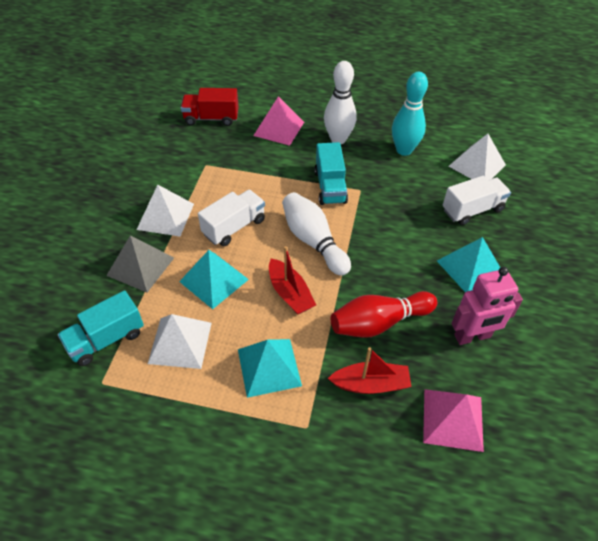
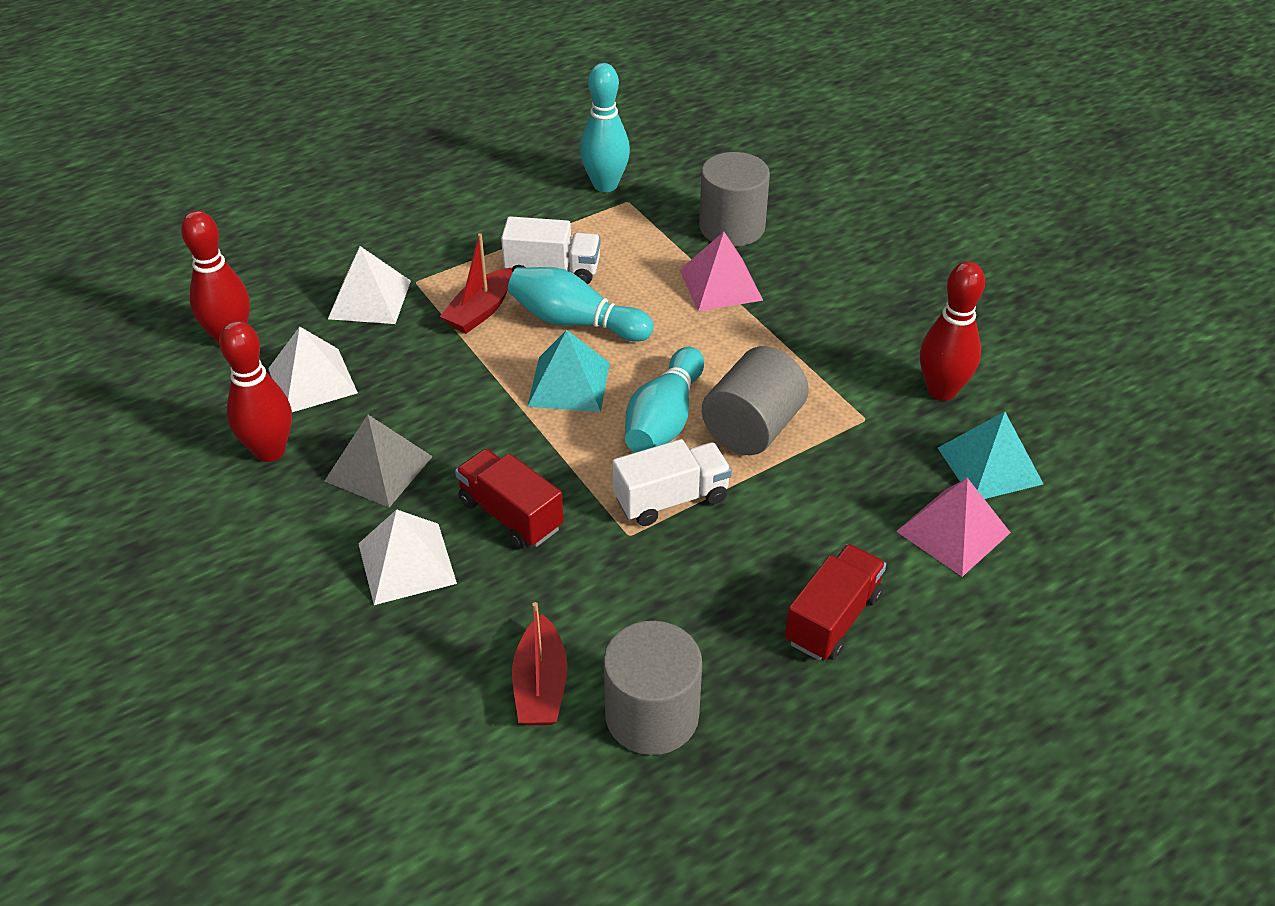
grey cylinder: none = 0 -> [604,621,702,755] [699,152,770,247] [702,346,809,455] = 3
pink robot: [451,267,523,345] = 1 -> none = 0
red bowling pin: [331,291,437,338] = 1 -> [181,210,250,344] [219,321,292,462] [920,261,985,401] = 3
red truck: [181,88,239,126] = 1 -> [455,449,564,549] [785,544,886,661] = 2
turquoise bowling pin: [392,72,428,156] = 1 -> [508,267,654,342] [580,63,630,192] [625,347,704,453] = 3
turquoise pyramid: [179,250,249,309] [238,339,302,398] [437,237,500,292] = 3 -> [527,330,610,412] [938,412,1043,499] = 2
turquoise truck: [58,290,144,366] [314,142,348,205] = 2 -> none = 0
white bowling pin: [282,192,351,276] [324,61,357,144] = 2 -> none = 0

